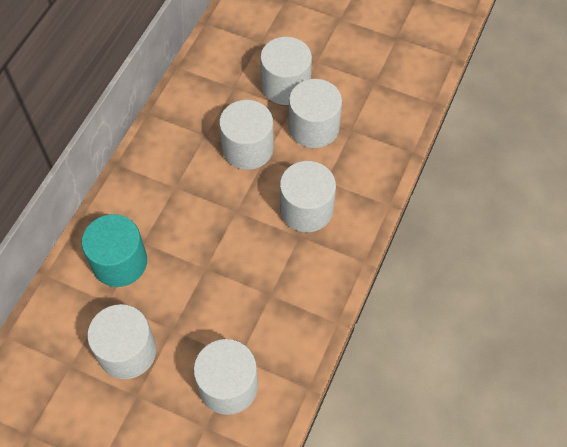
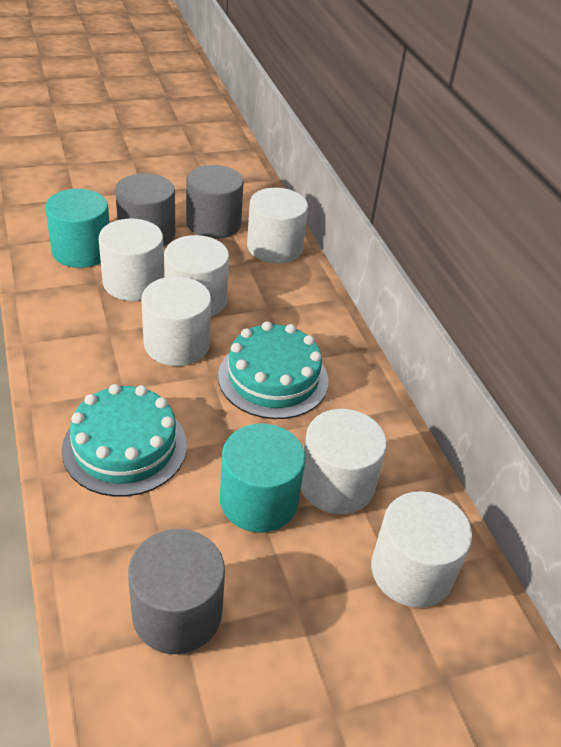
grey cylinder: none = 0 -> [115,173,175,246] [128,529,225,654] [186,165,244,239] = 3
turquoise cake: none = 0 -> [62,384,187,497] [218,321,329,419] = 2
turquoise cylinder: [81,214,147,287] = 1 -> [45,189,110,268] [220,424,306,532] = 2

